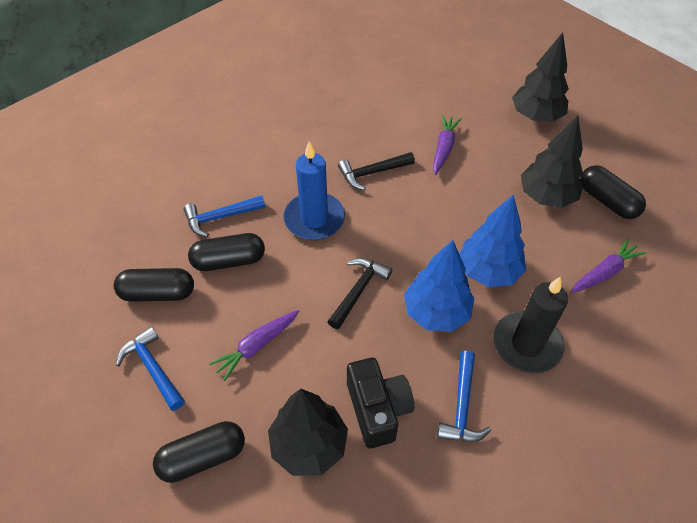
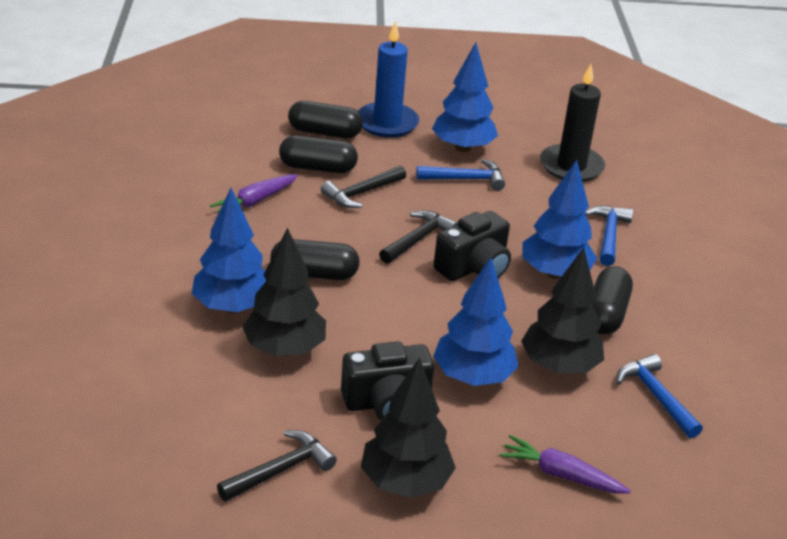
black camera: [347,358,414,449] = 1 -> [341,341,434,420] [434,211,511,281] = 2
black hammer: [327,258,392,329] [338,152,415,190] = 2 -> [217,430,337,502] [321,166,406,208] [379,210,458,264] = 3
blue tree: [404,240,474,332] [460,195,526,287] = 2 -> [192,188,266,313] [432,42,498,152] [433,257,519,386] [522,160,597,279] = 4
purple carrot: [209,310,299,381] [433,115,461,175] [571,238,646,293] = 3 -> [210,174,298,212] [499,435,631,494] = 2

